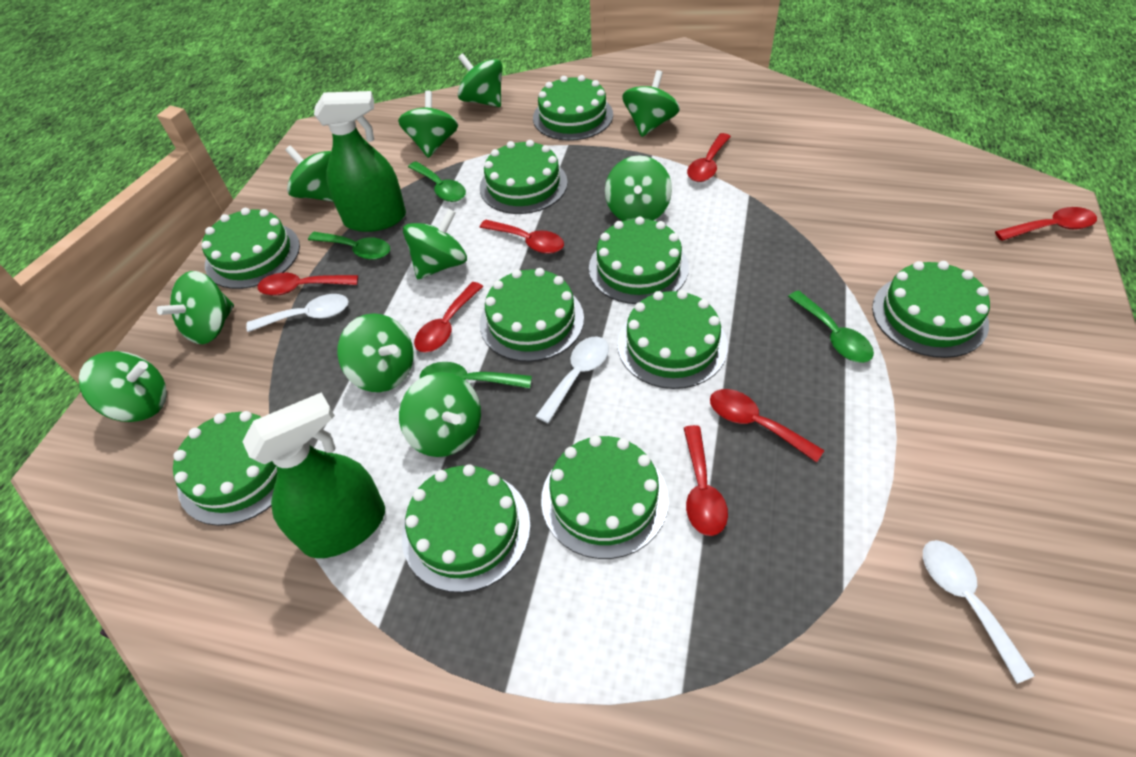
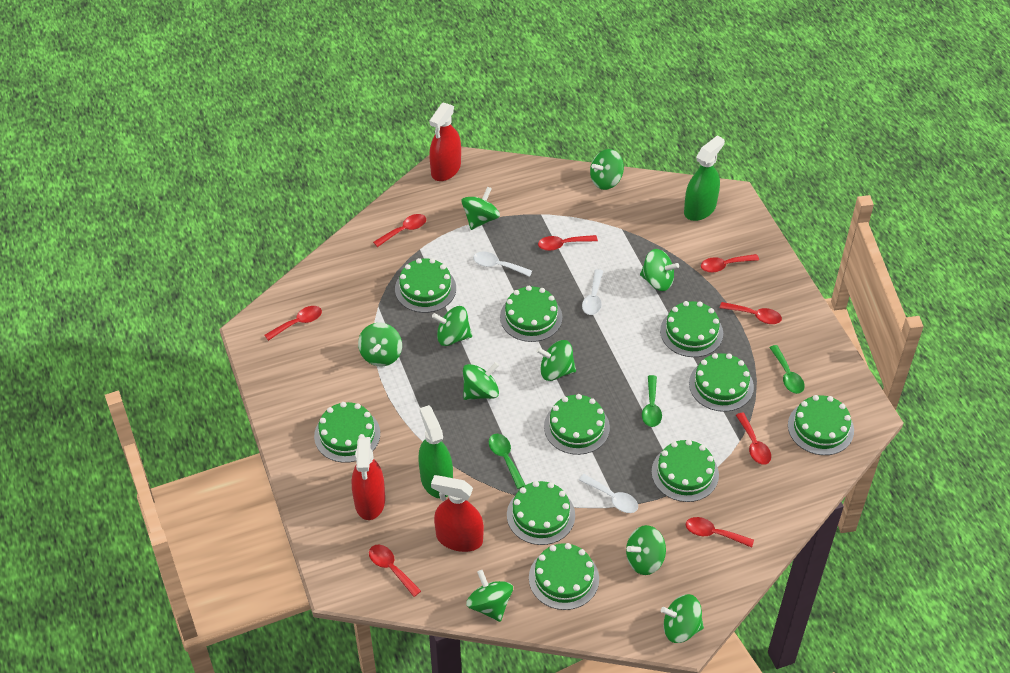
green spoon: [308,232,390,260] [408,161,466,202] [420,362,532,388] [788,291,874,363] = 4 -> [489,434,525,489] [642,375,662,427] [769,345,805,394] = 3
red spoon: [258,273,358,296] [414,282,483,352] [480,220,564,254] [684,425,728,536] [687,133,731,182] [710,389,824,463] [995,207,1097,241] = 7 -> [264,306,322,341] [369,545,421,597] [373,214,426,247] [538,235,598,251] [686,517,754,548] [701,254,759,273] [720,302,782,324] [736,413,771,465] = 8
red spray bottle: none = 0 -> [352,437,385,520] [429,103,461,181] [431,475,484,552] = 3

